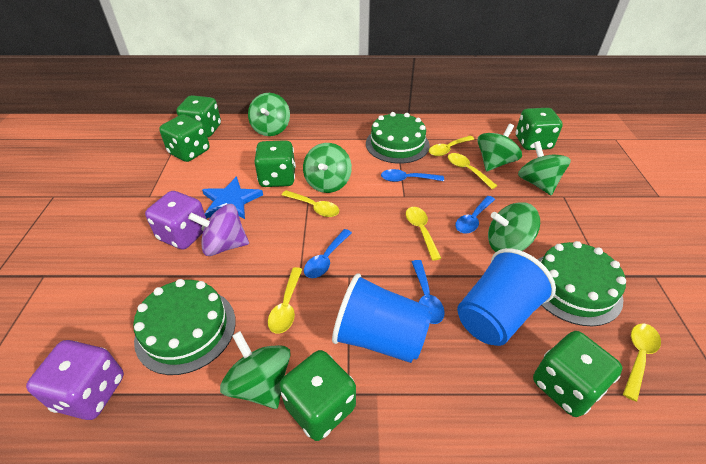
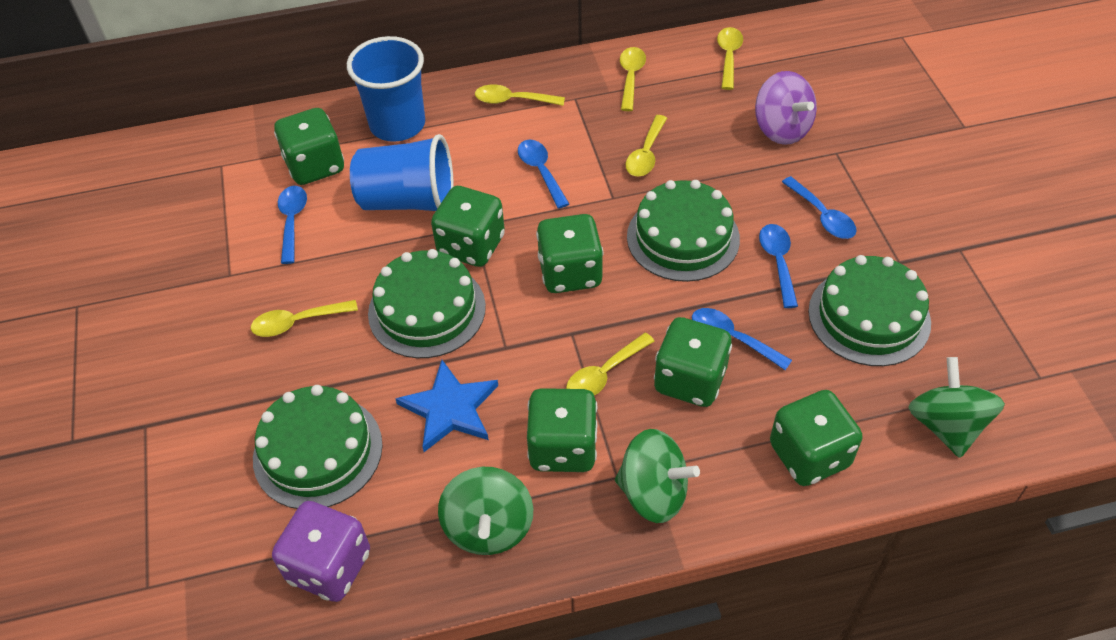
blue spoon: [304,229,352,278] [381,169,444,182] [412,260,445,324] [455,196,495,233] = 4 -> [278,186,307,264] [518,139,569,209] [692,308,792,370] [759,224,798,308] [782,176,857,239] = 5
green cake: [133,279,236,375] [366,112,430,164] [537,241,626,326] = 3 -> [253,385,383,509] [368,249,486,358] [627,180,740,282] [808,255,931,366] = 4
green spinning top: [220,331,291,409] [248,93,290,136] [303,143,352,193] [477,124,522,172] [488,202,540,252] [518,141,571,195] = 6 -> [438,467,533,555] [615,429,700,523] [908,357,1005,458] = 3
purple dice: [26,340,124,420] [145,191,207,250] = 2 -> [272,501,370,602] = 1

